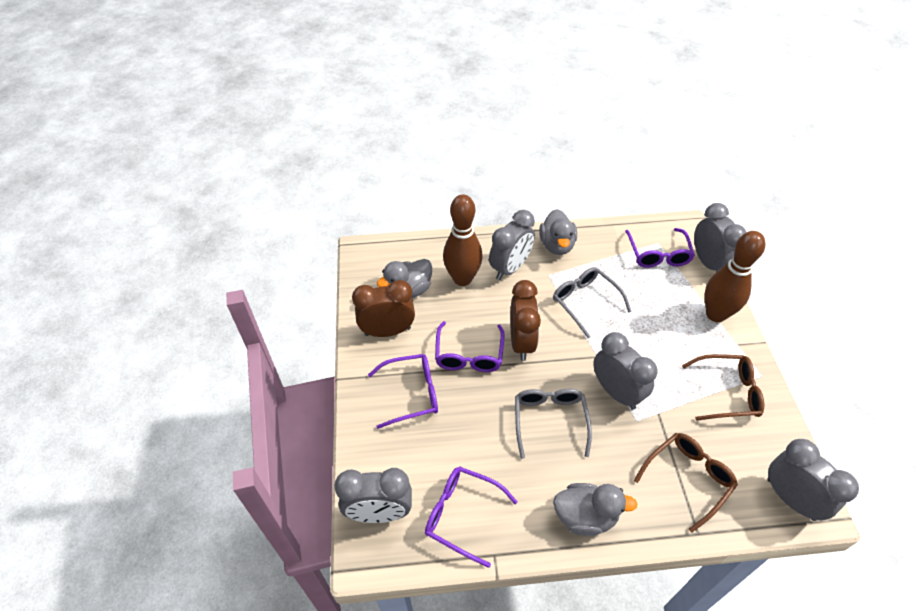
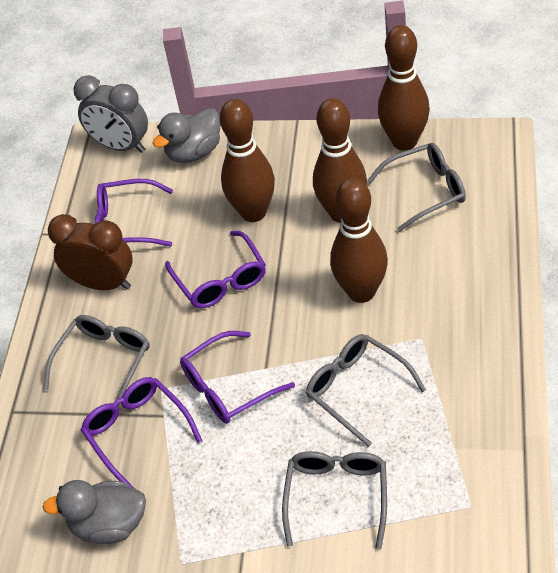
brown bowling pin: [443,195,483,286] [704,231,765,322] = 2 -> [220,99,275,222] [313,98,367,223] [330,178,388,303] [378,25,430,151] = 4
brown clock: [352,280,415,337] [510,280,541,361] = 2 -> [48,214,133,290] = 1
brown glasses: [634,433,738,533] [682,354,764,421] = 2 -> none = 0
grey clock: [334,468,412,523] [489,210,535,280] [593,332,658,410] [694,203,747,272] [768,439,859,521] = 5 -> [73,75,148,153] = 1
grey duck: [377,259,432,298] [539,209,577,255] [553,483,638,536] = 3 -> [42,480,146,544] [153,108,220,163] = 2
grey glasses: [515,389,592,459] [553,267,632,338] = 2 -> [44,315,150,407] [282,451,387,549] [306,334,426,447] [367,143,466,232] = 4

